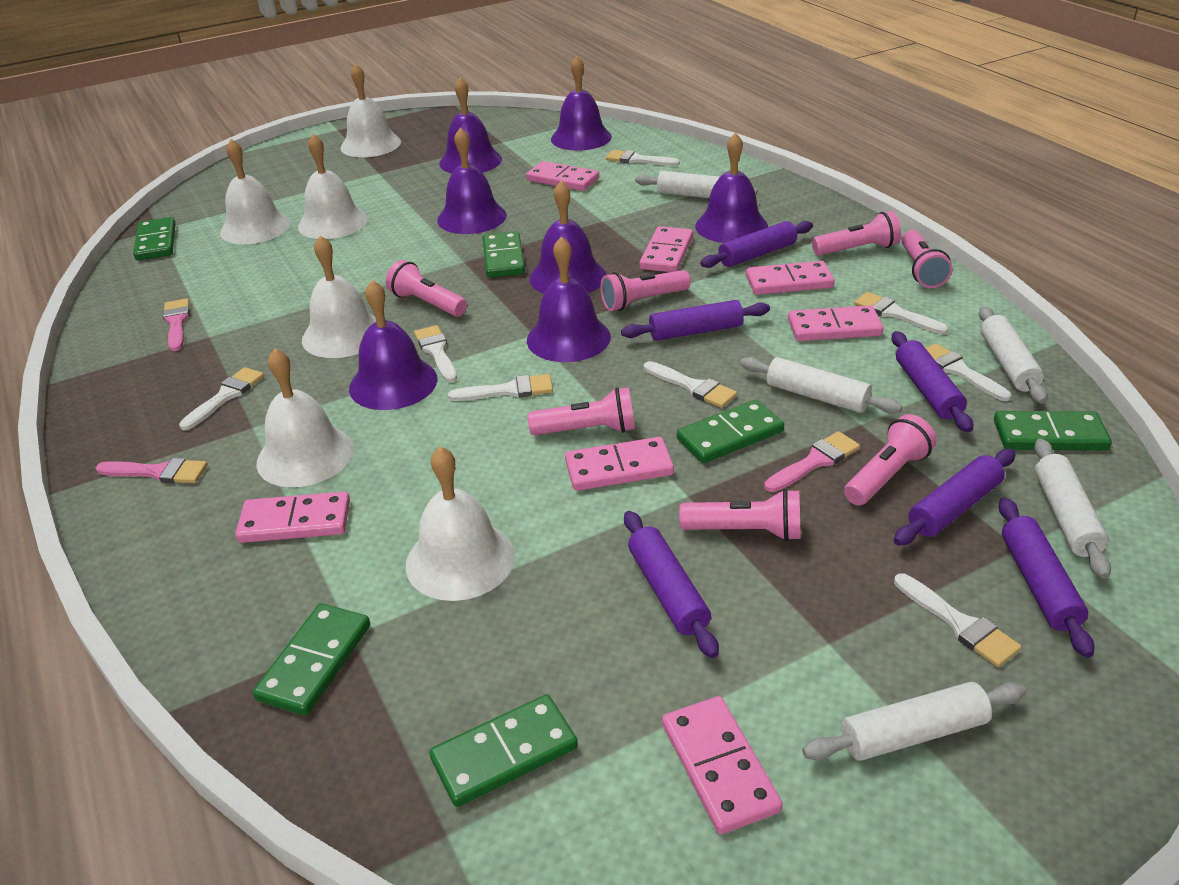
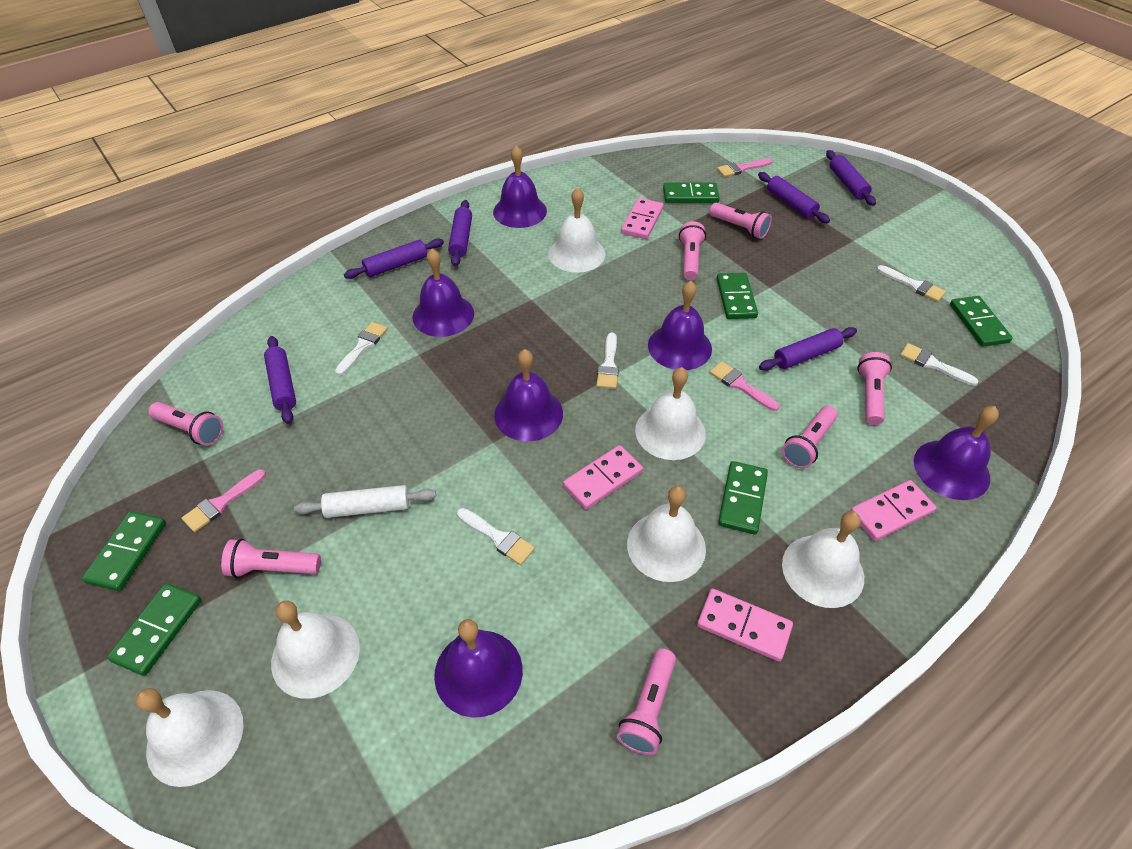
pink domino: [235,492,350,543] [526,161,599,191] [565,437,674,491] [640,226,693,272] [662,696,783,834] [746,261,835,295] [788,306,883,341] = 7 -> [563,445,643,510] [621,198,664,239] [697,588,793,662] [850,480,937,541] = 4
purple bell: [349,280,438,410] [437,128,507,234] [439,77,502,173] [527,236,611,362] [529,180,606,294] [551,56,612,151] [695,133,768,243] = 7 -> [412,249,474,337] [434,619,523,718] [493,146,547,228] [494,349,563,441] [648,281,712,370] [914,406,999,500] = 6
white brush: [179,367,264,430] [414,325,457,382] [448,374,553,401] [606,150,680,166] [644,361,737,408] [854,292,949,334] [894,573,1021,667] [926,343,1011,401] = 8 -> [335,322,388,376] [457,508,535,565] [596,333,619,389] [877,265,946,302] [900,343,979,386] = 5
white rolling pin: [635,171,757,198] [740,357,902,414] [802,682,1026,761] [979,306,1048,404] [1034,439,1111,579] = 5 -> [294,485,436,518] = 1

